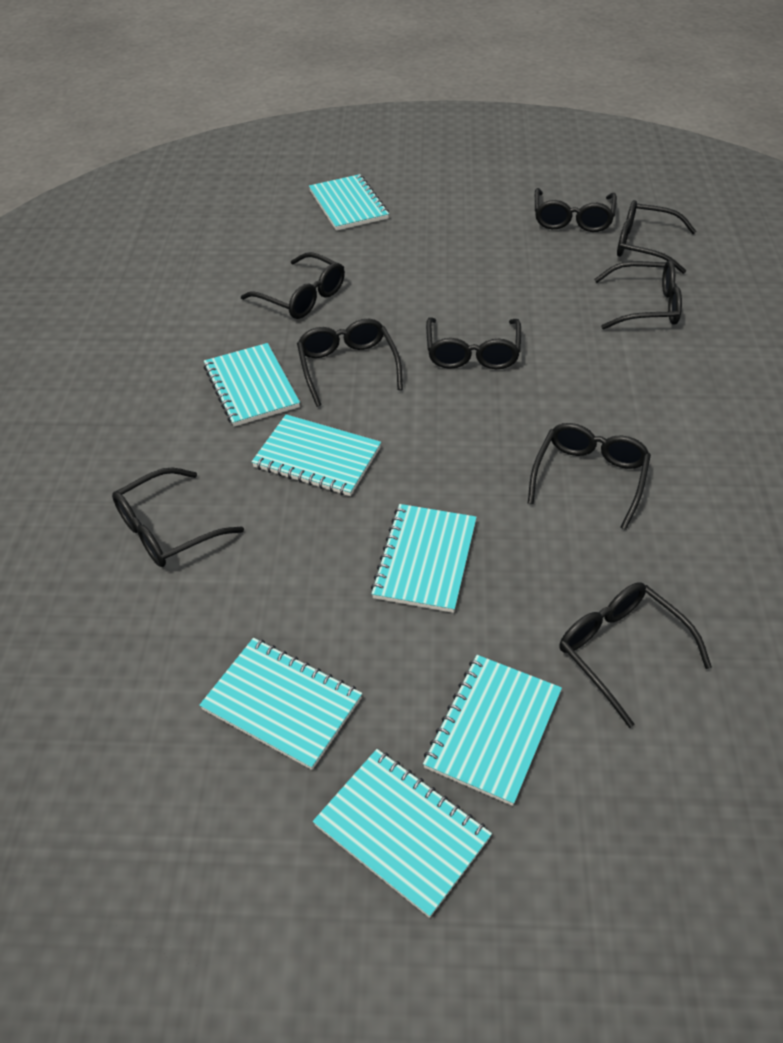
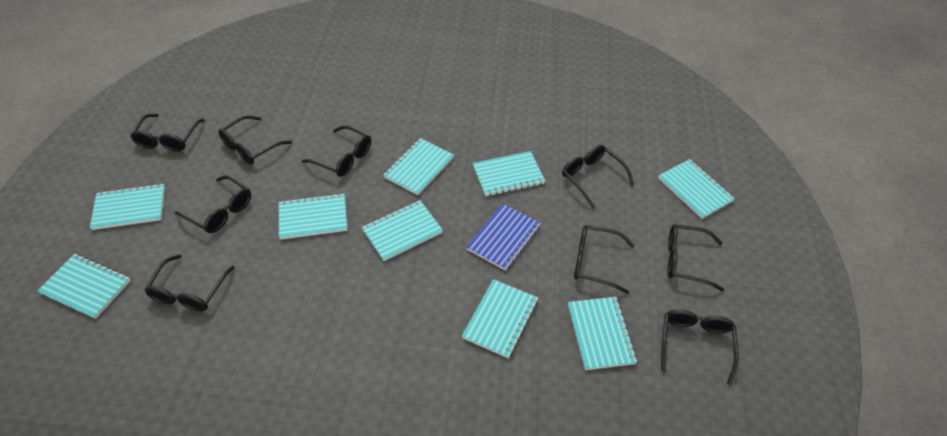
blue notebook: none = 0 -> [466,203,541,271] = 1
turquoise notebook: [199,638,362,770] [204,343,300,427] [252,414,381,496] [309,174,389,231] [313,749,492,918] [371,504,477,613] [423,655,562,806] = 7 -> [37,254,131,319] [90,183,165,230] [279,193,347,240] [362,200,443,261] [383,138,454,195] [462,279,538,358] [473,151,545,196] [568,297,637,370] [658,159,735,219] = 9

